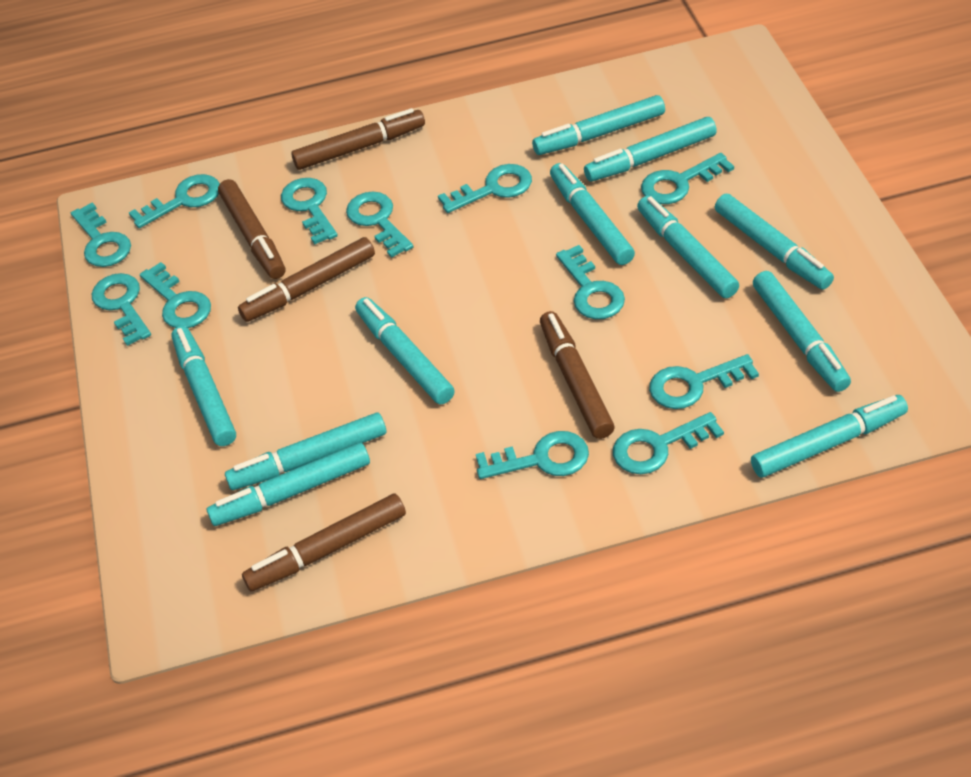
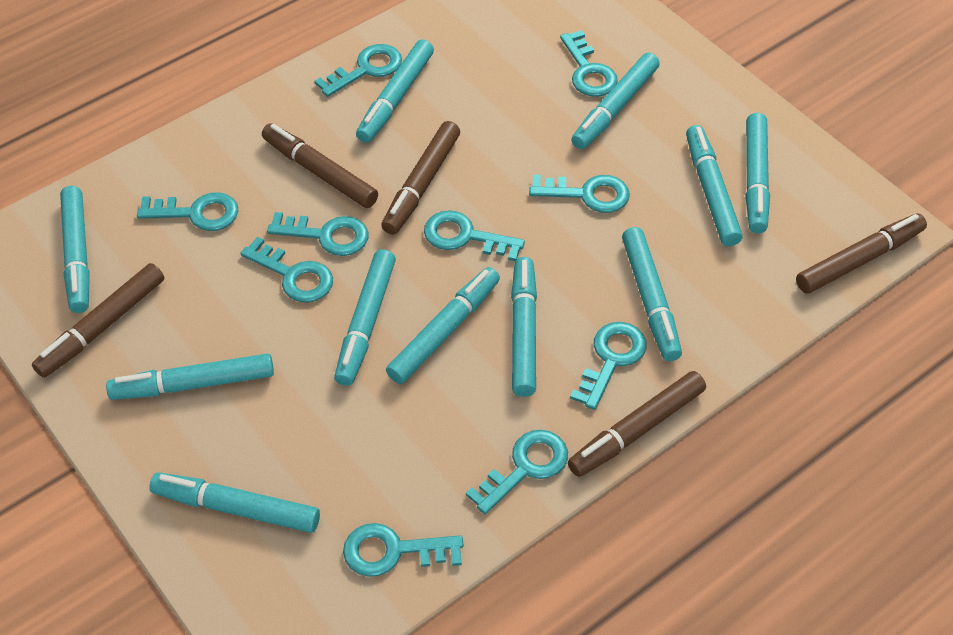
turquoise key: [71,203,131,267] [92,273,151,346] [129,174,220,228] [140,262,211,328] [281,178,338,245] [346,192,413,258] [438,164,532,213] [476,431,589,479] [556,245,625,319] [613,412,724,474] [641,153,734,204] [649,354,759,409] = 12 -> [137,192,239,231] [240,236,333,303] [267,212,368,256] [315,44,402,97] [343,523,464,577] [424,210,525,261] [466,430,568,514] [529,175,630,213] [560,30,618,97] [570,322,646,410] = 10

